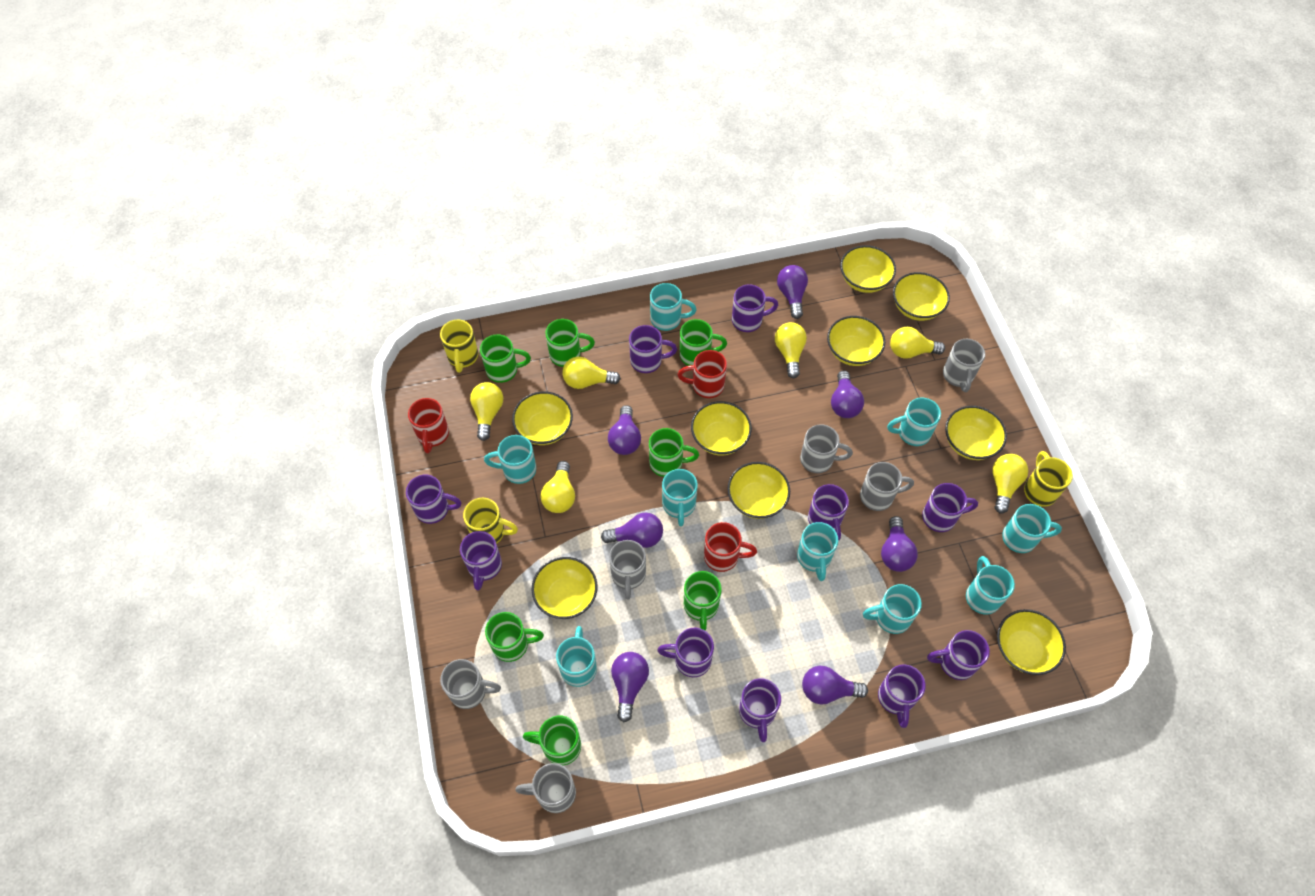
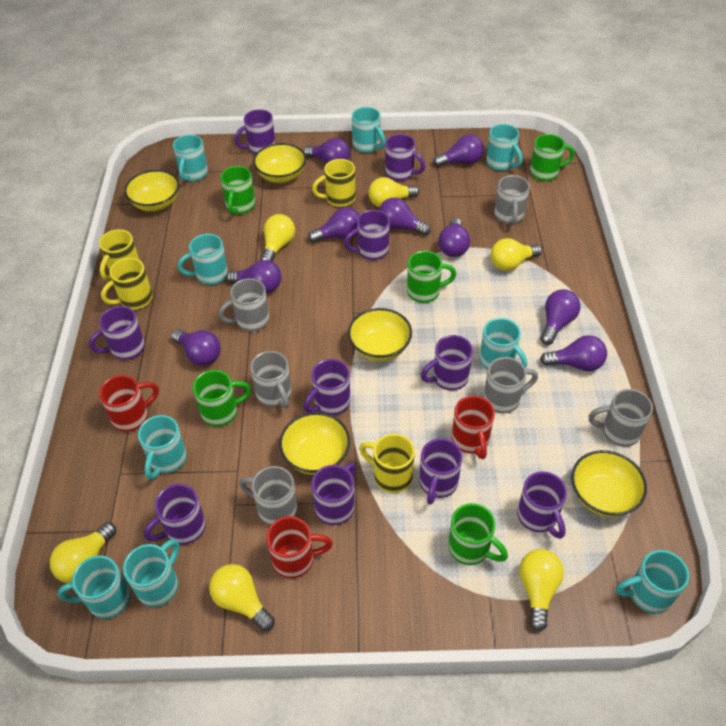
green mug: [480,334,531,383] [485,612,544,662] [523,715,581,765] [545,319,595,367] [649,428,699,477] [680,319,727,366] [684,571,722,631] = 7 -> [193,370,251,427] [220,166,255,215] [407,251,456,303] [448,503,508,565] [530,134,575,181] = 5
purple light bulb: [601,512,663,548] [608,405,641,455] [611,652,649,722] [777,265,808,319] [802,666,868,705] [831,370,864,418] [881,516,918,572] = 7 -> [171,329,221,366] [226,260,282,293] [304,138,350,164] [308,207,359,243] [379,197,431,236] [433,134,484,167] [438,218,470,257] [540,335,607,371] [541,289,581,345] = 9
yellow bowl: [512,391,573,445] [532,557,598,619] [691,401,752,455] [727,462,790,519] [827,316,885,366] [840,245,896,293] [893,272,950,321] [945,406,1007,460] [997,609,1066,675] = 9 -> [124,170,179,211] [253,143,306,183] [279,412,350,475] [348,308,412,361] [571,450,647,517] = 5
yellow mug: [440,320,478,373] [463,498,518,544] [1024,451,1073,507] = 3 -> [99,229,139,281] [101,258,153,310] [312,159,355,207] [359,434,415,493] = 4

